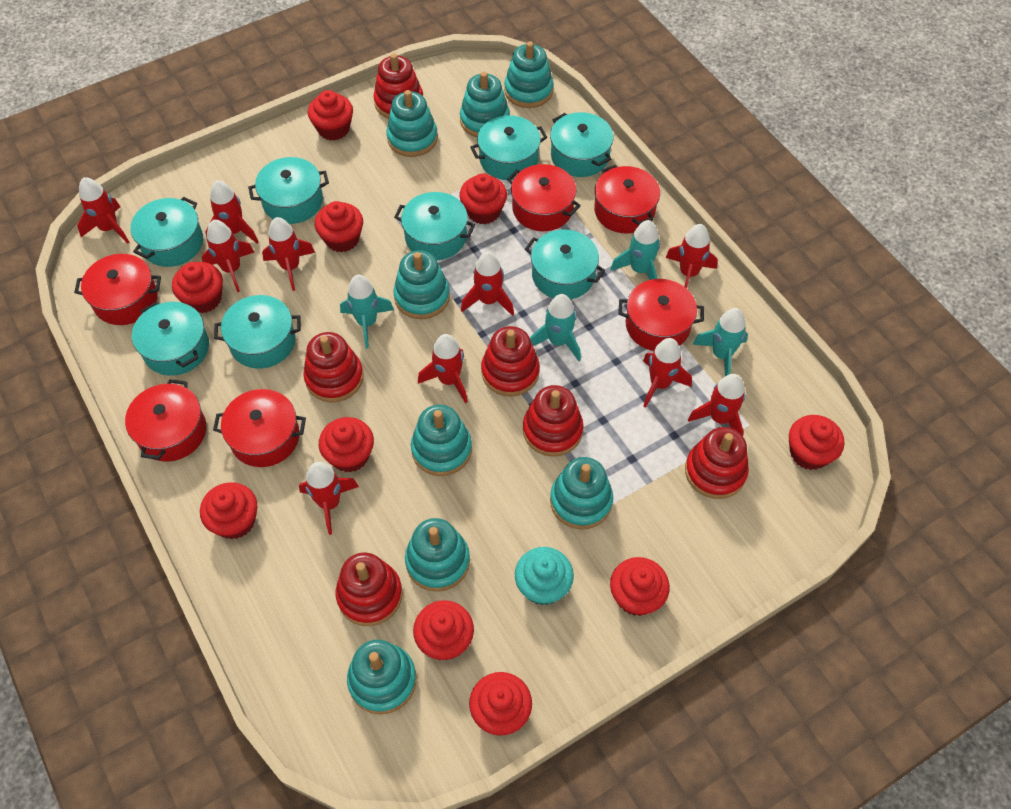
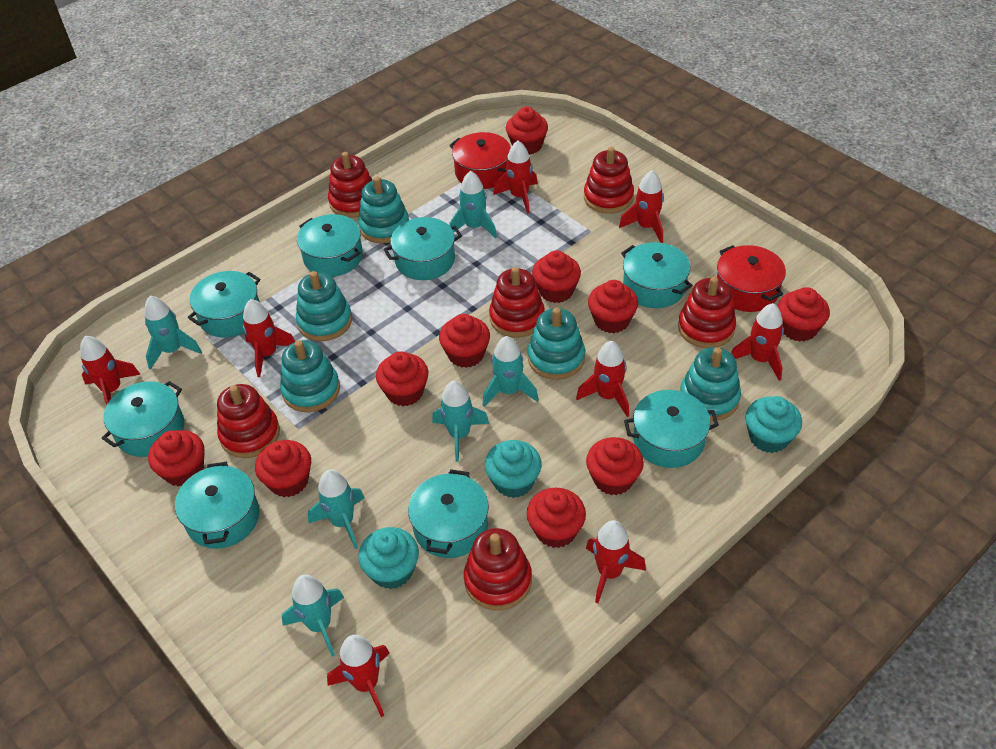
red pot: [74,254,161,325] [125,379,206,462] [213,389,306,467] [507,164,581,231] [594,165,660,234] [618,279,704,351] = 6 -> [449,132,511,189] [717,245,786,312] = 2
red rocket: [77,177,129,244] [202,220,254,292] [205,180,258,243] [262,217,315,291] [299,462,359,535] [418,334,468,403] [461,252,514,316] [643,338,692,408] [666,224,718,288] [688,374,745,436] = 10 -> [80,336,141,405] [243,299,295,377] [327,635,390,717] [493,141,538,214] [576,341,629,417] [586,520,646,603] [619,170,664,243] [731,303,784,381] = 8
turquoise cupcake: [515,547,574,605] = 1 -> [358,527,419,589] [485,440,542,498] [745,396,802,453] = 3
turquoise rocket: [340,275,394,348] [530,294,581,361] [610,220,660,280] [692,308,748,376] = 4 -> [144,296,202,370] [282,575,344,656] [308,469,365,549] [432,381,489,462] [449,171,497,239] [482,336,539,407] = 6
turquoise stacking toy: [347,640,417,715] [386,90,438,157] [393,250,450,319] [405,518,470,592] [411,404,472,476] [460,72,510,137] [504,41,554,108] [550,457,613,529] = 8 -> [280,340,340,412] [296,271,352,341] [358,176,409,244] [528,308,585,380] [680,347,741,421] = 5

